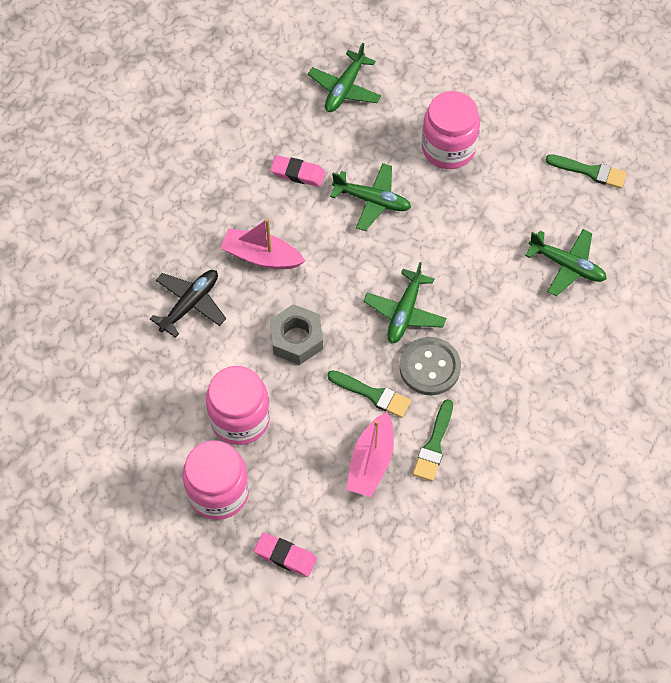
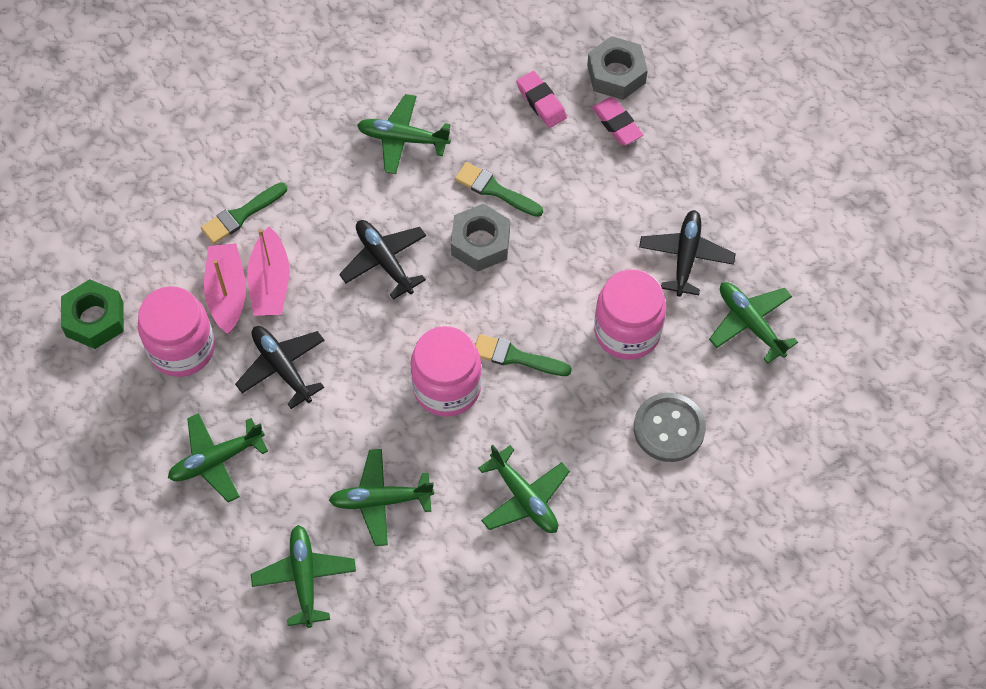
black plane: [150,270,226,338] = 1 -> [235,326,325,409] [339,220,426,300] [639,210,736,297] = 3
green nut: none = 0 -> [61,279,124,349] = 1
green plane: [308,43,381,112] [330,163,411,231] [363,262,446,343] [525,229,607,296] = 4 -> [168,413,268,502] [251,525,356,628] [329,449,434,546] [357,94,451,174] [478,445,570,533] [709,282,798,364] = 6
grey nut: [270,304,323,365] = 1 -> [451,203,510,272] [587,36,648,100] = 2

